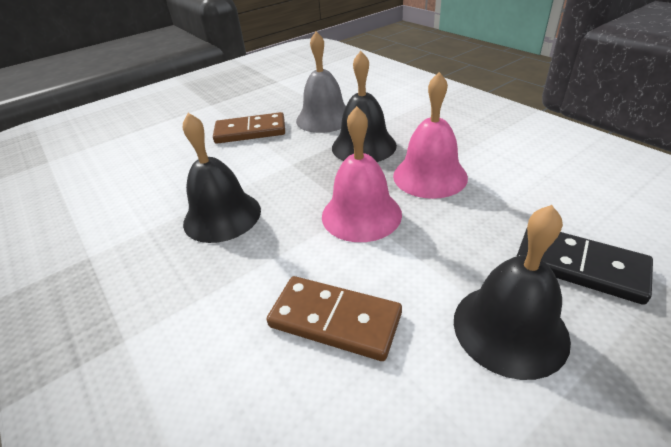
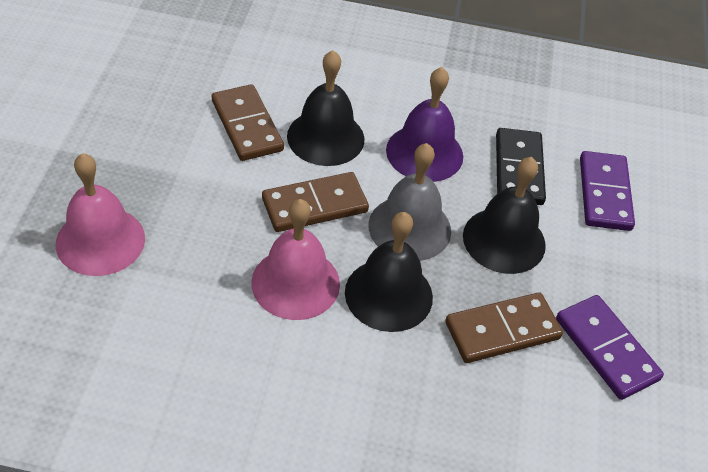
brown domino: [213,112,285,144] [266,276,402,361] = 2 -> [212,84,284,161] [262,172,369,232] [445,292,563,363] = 3
purple bell: none = 0 -> [386,67,463,182] = 1
purple domino: none = 0 -> [556,295,664,400] [580,151,635,231] = 2

